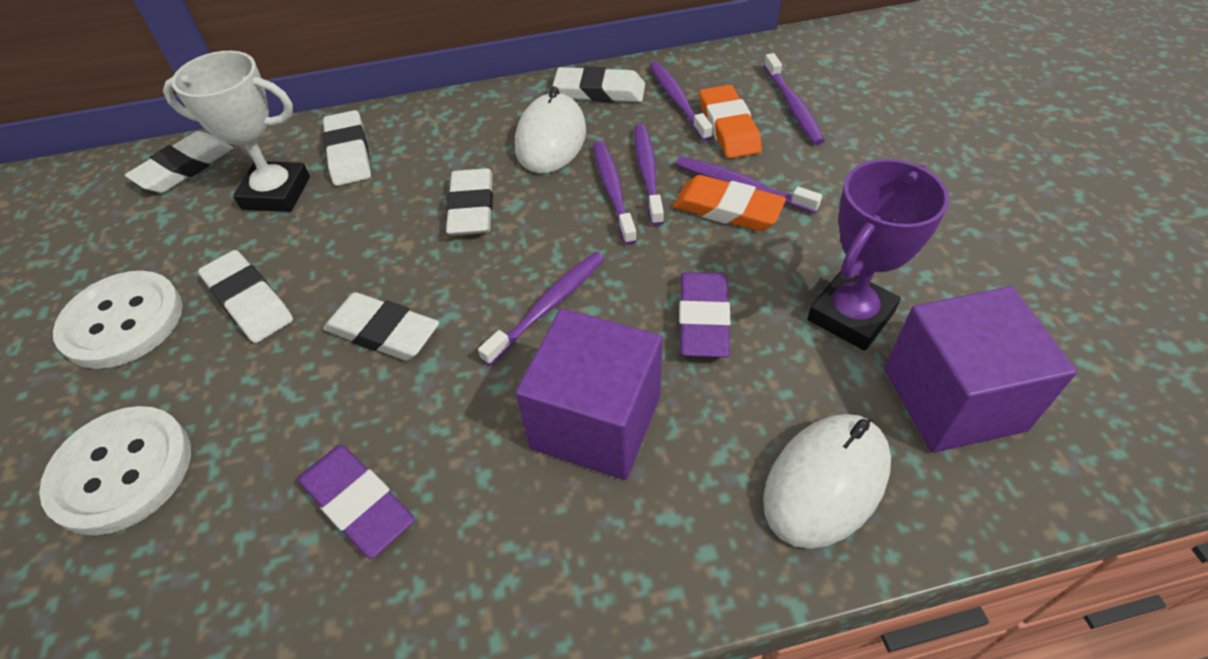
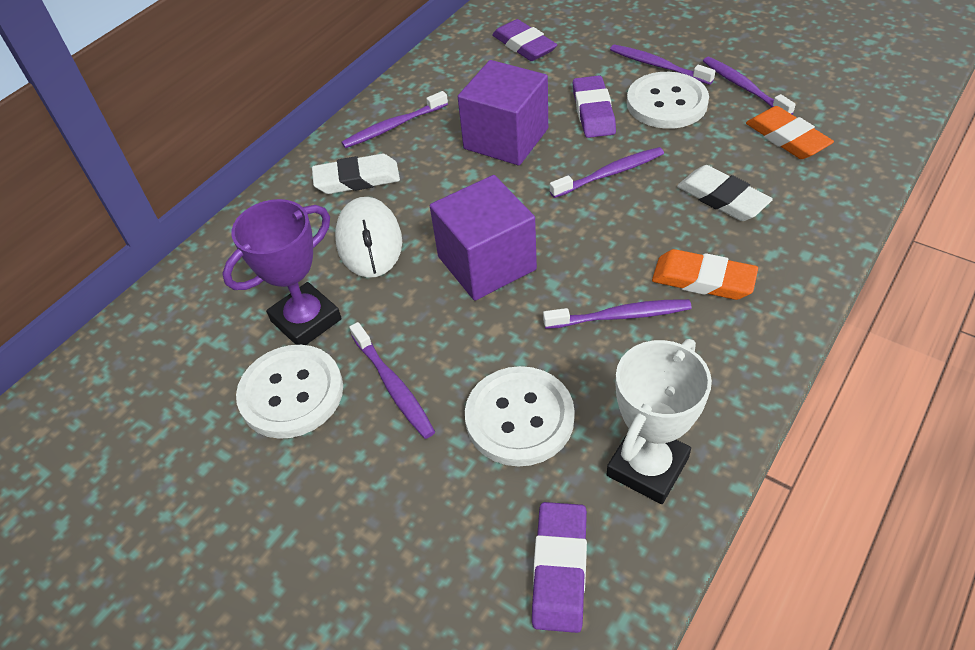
purple eraser: [298,445,415,559] [679,272,731,358] = 2 -> [492,19,557,61] [532,502,587,633] [573,75,616,138] = 3
white button: [39,406,191,536] [53,271,183,369] = 2 -> [236,345,343,439] [465,366,575,467] [627,72,709,129] = 3
white eraser: [125,131,233,193] [198,250,293,343] [323,110,371,186] [323,292,439,361] [446,168,493,236] [553,66,645,102] = 6 -> [312,154,400,194] [677,165,773,221] = 2
white mouse: [515,86,586,174] [763,414,891,549] = 2 -> [335,197,402,278] = 1

